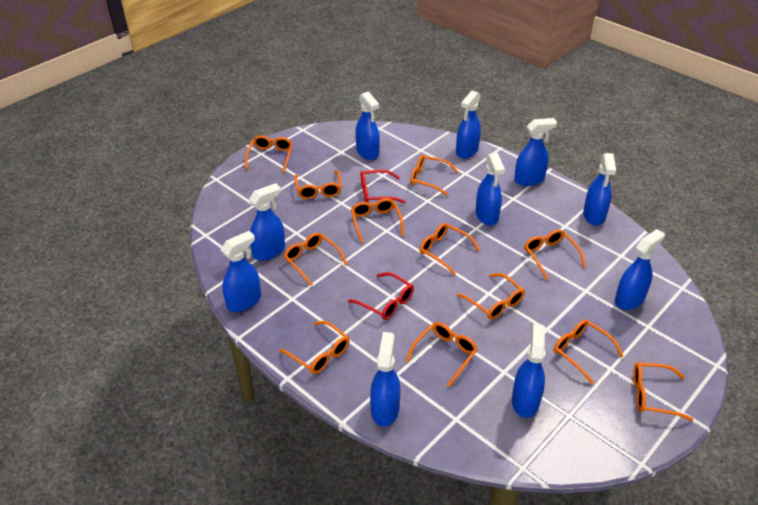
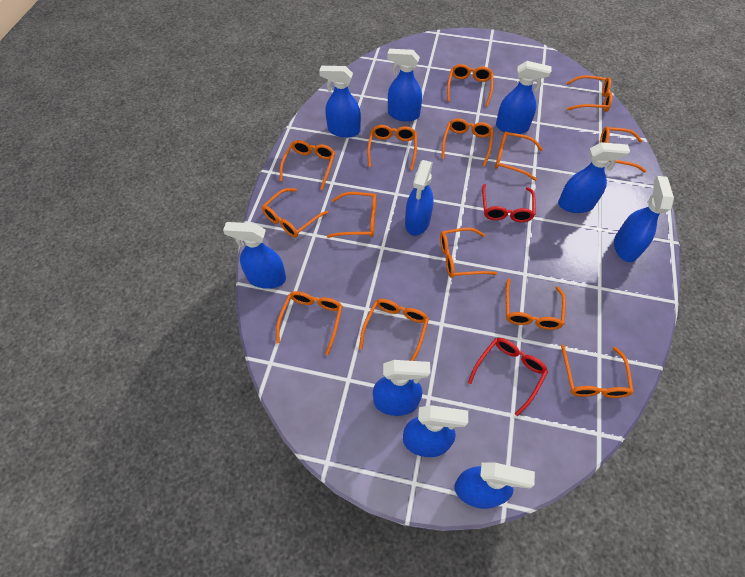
orange glasses: [245,135,293,173] [279,321,349,374] [284,232,348,286] [294,171,341,199] [351,198,404,243] [406,322,478,387] [410,155,459,196] [419,223,480,275] [457,273,525,320] [524,229,586,280] [554,319,624,384] [633,362,693,421] = 12 -> [262,188,328,237] [276,291,343,355] [280,140,335,190] [327,192,377,238] [359,299,429,361] [367,125,417,170] [440,228,497,278] [442,118,494,166] [447,64,493,106] [495,131,543,181] [506,279,566,330] [561,345,634,398] [566,76,613,112] [600,127,646,173] = 14

